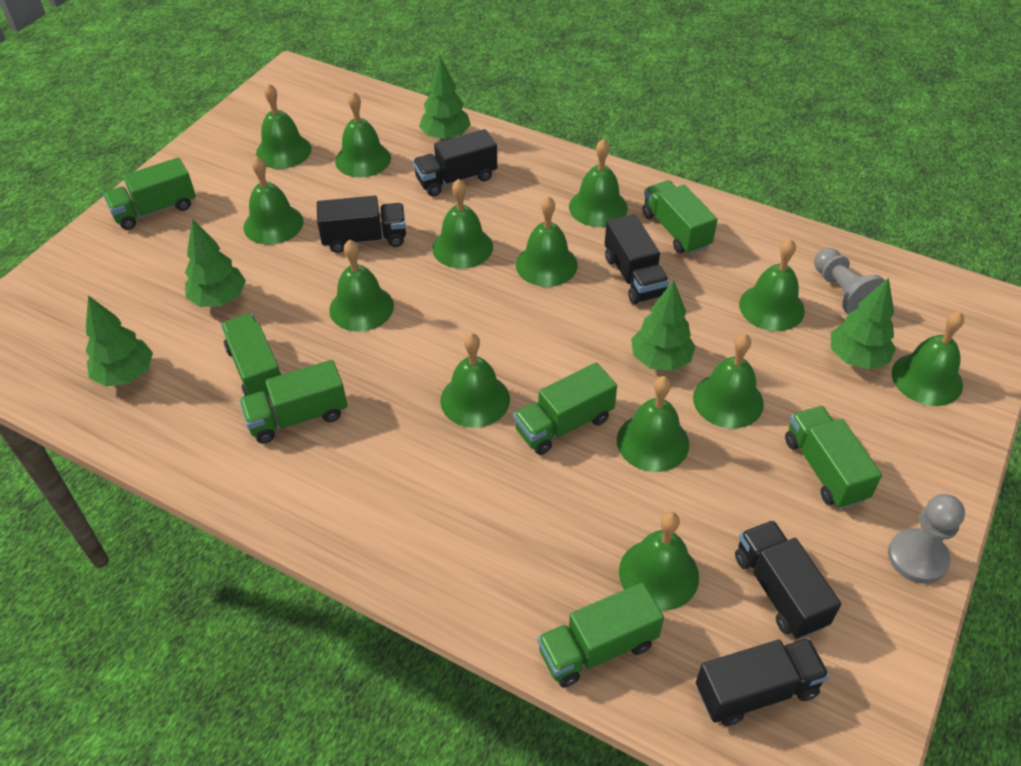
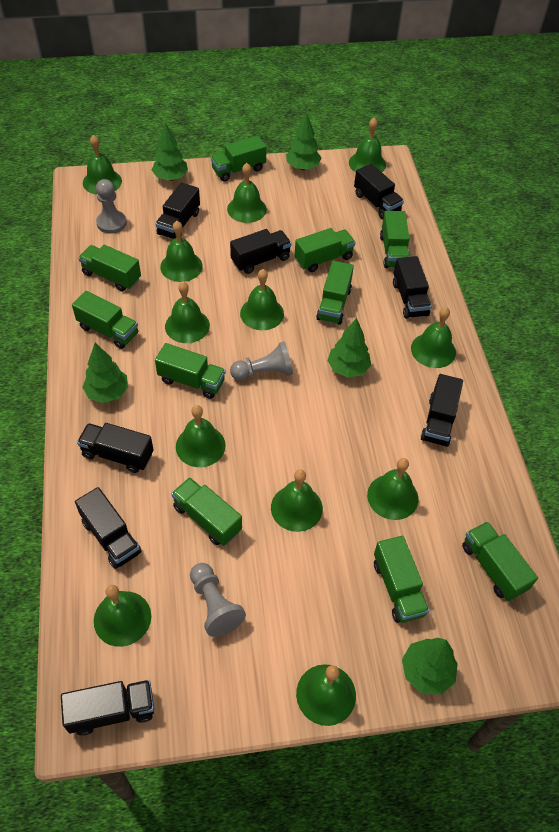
black truck: [317,196,406,253] [413,129,497,196] [605,214,669,305] [696,638,829,726] [735,520,841,639] = 5 -> [61,680,154,736] [75,487,142,569] [77,423,154,473] [155,182,200,239] [230,229,291,274] [354,164,404,219] [393,256,432,319] [421,374,463,447] = 8
green bell: [243,156,303,245] [256,83,311,169] [329,239,394,331] [335,92,391,177] [432,179,493,269] [440,333,510,428] [516,196,578,287] [569,139,628,227] [617,376,689,472] [619,512,699,611] [693,334,764,428] [739,239,805,331] [892,311,964,406] = 13 -> [83,135,122,195] [94,585,151,647] [160,221,203,282] [165,282,210,343] [176,405,226,467] [227,163,267,223] [240,269,284,330] [271,470,323,532] [296,664,356,726] [349,118,386,172] [367,458,418,520] [411,307,456,368] = 12
green truck: [103,157,196,230] [221,314,281,399] [239,360,348,443] [513,362,617,455] [537,582,664,688] [643,180,718,255] [785,406,882,509] = 7 -> [72,291,138,349] [78,245,141,292] [155,343,225,399] [171,477,242,546] [211,136,267,181] [295,228,356,272] [316,261,354,325] [374,536,429,623] [380,211,410,268] [462,521,538,601] = 10
grey pawn: [814,248,885,314] [888,494,965,584] = 2 -> [96,179,127,234] [190,563,246,637] [230,341,293,380] = 3

